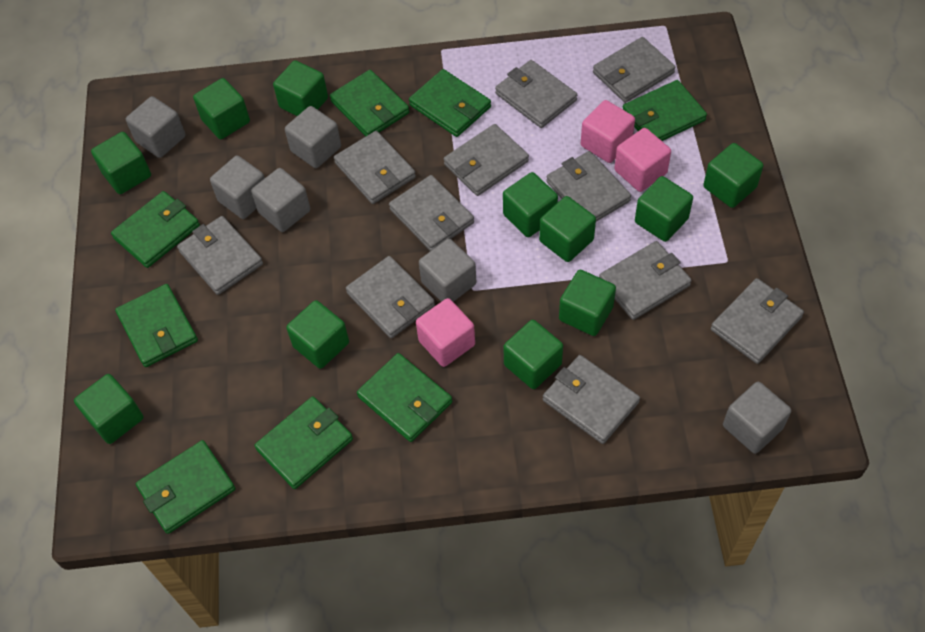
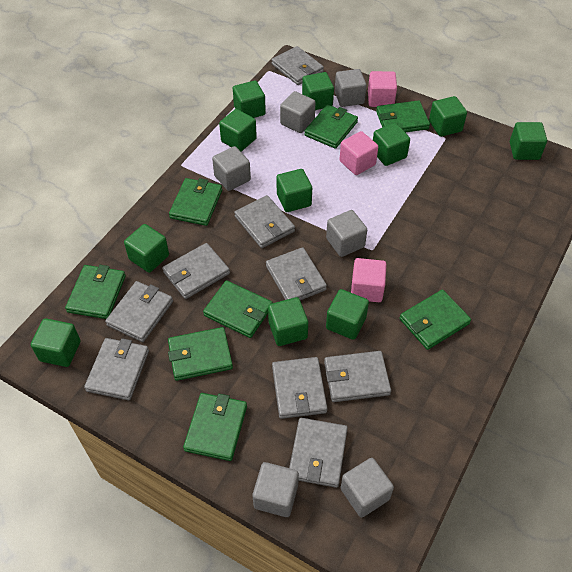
grey wallet: [177,216,263,295] [334,131,416,204] [346,256,435,338] [389,175,474,251] [444,124,529,196] [495,60,577,128] [543,355,640,444] [546,151,631,222] [593,37,675,103] [599,241,692,320] [711,278,804,364] = 11 -> [84,338,149,400] [105,281,173,342] [162,243,230,299] [234,195,295,248] [266,247,327,300] [272,46,324,85] [272,357,327,419] [289,418,348,488] [324,351,391,402] = 9

